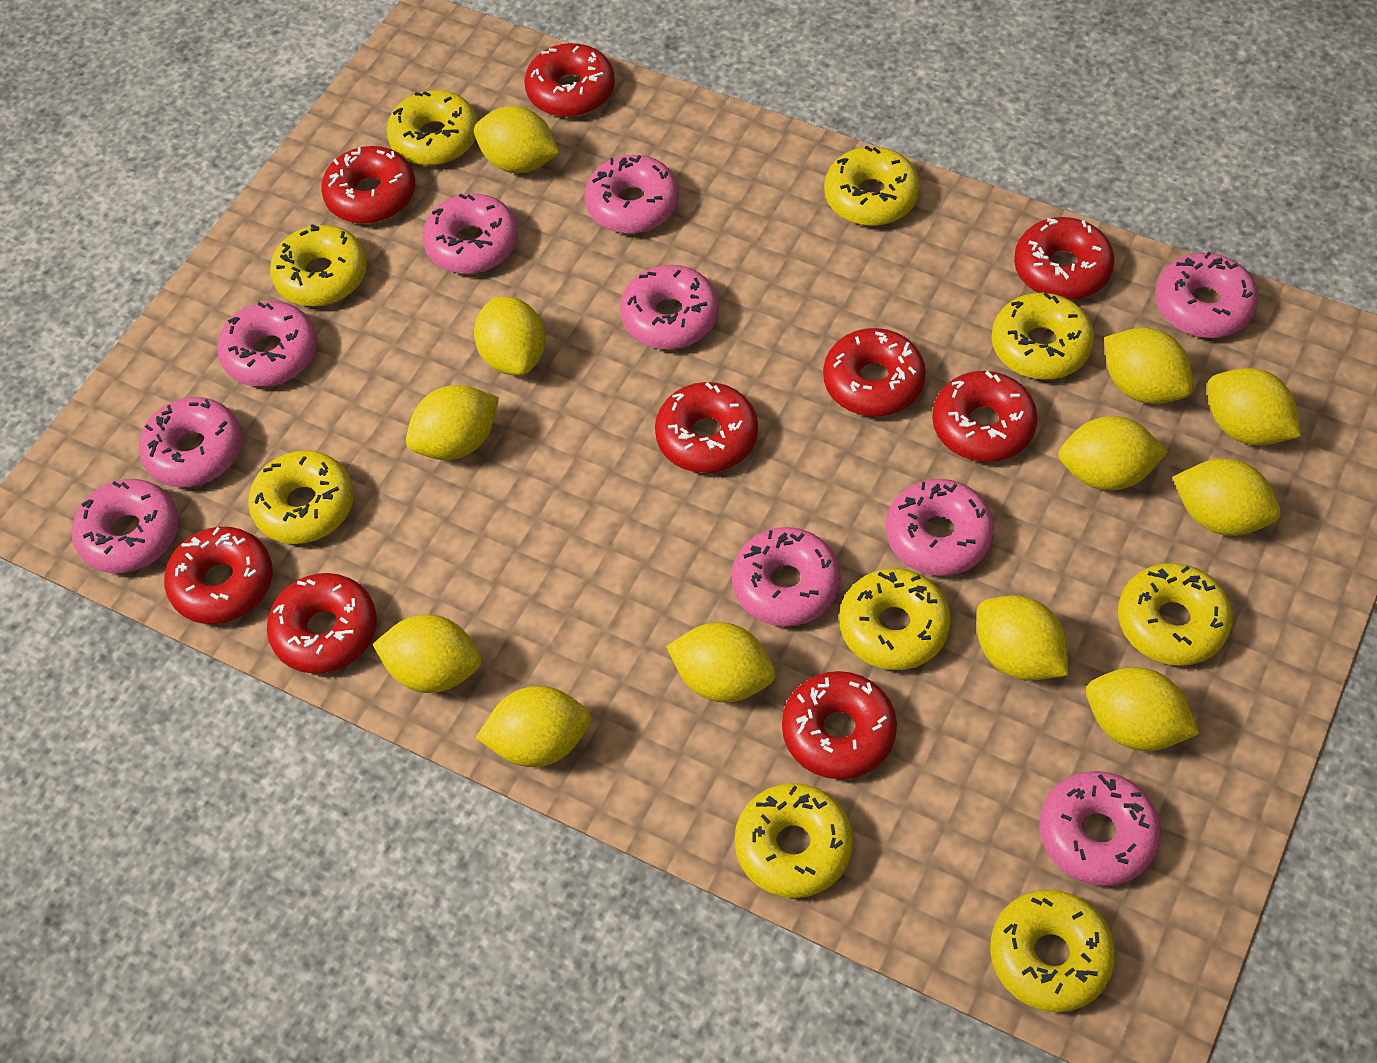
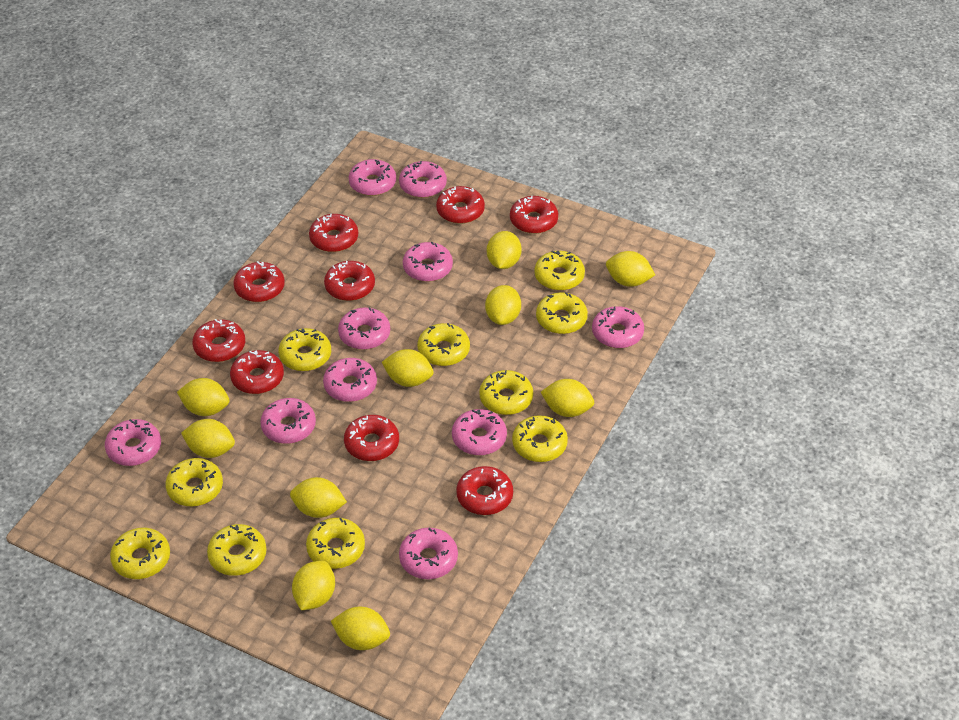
yellow donut: [248,450,354,544] [270,224,367,307] [386,90,478,165] [734,783,853,898] [824,146,920,226] [839,568,951,670] [990,890,1116,1012] [992,292,1095,380] [1118,563,1233,666] = 9 -> [110,528,170,579] [165,458,223,507] [207,524,267,576] [278,328,331,371] [306,518,365,569] [417,323,470,366] [479,370,533,415] [512,415,568,462] [534,251,585,291] [536,292,588,334] = 10
yellow lemon: [372,614,481,693] [406,385,499,460] [474,106,560,173] [474,297,545,376] [476,686,591,767] [666,622,775,702] [977,596,1068,681] [1058,416,1168,490] [1086,667,1199,751] [1104,328,1193,404] [1173,459,1281,536] [1207,368,1301,446] = 12 -> [177,378,230,416] [181,419,235,458] [290,477,347,518] [292,561,335,610] [331,607,390,650] [382,349,434,387] [485,285,521,325] [487,231,522,269] [541,379,594,417] [606,251,655,287] = 10

